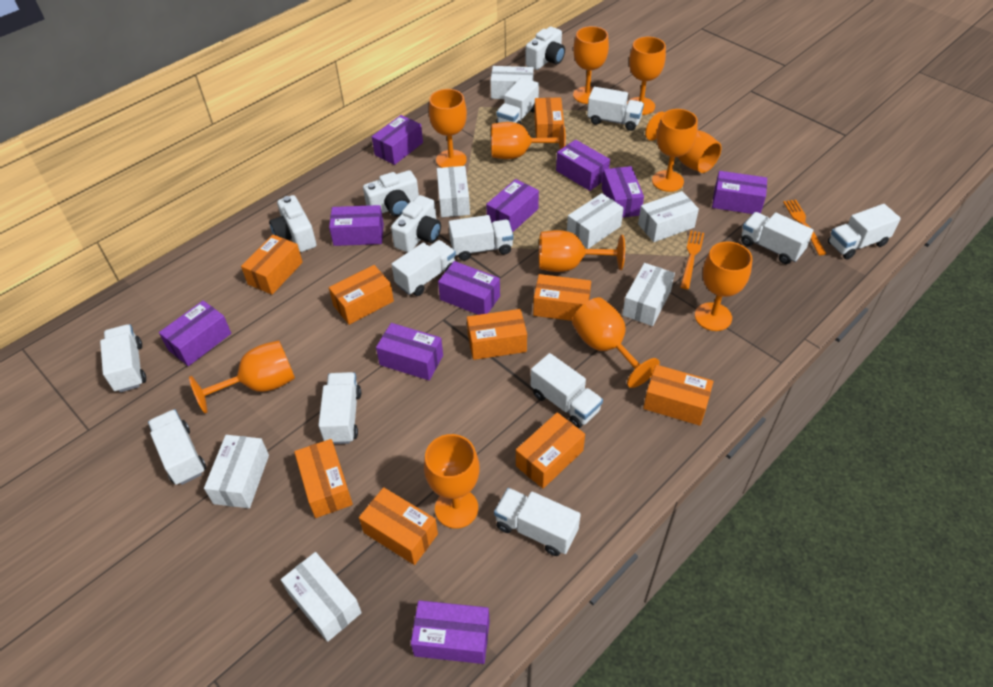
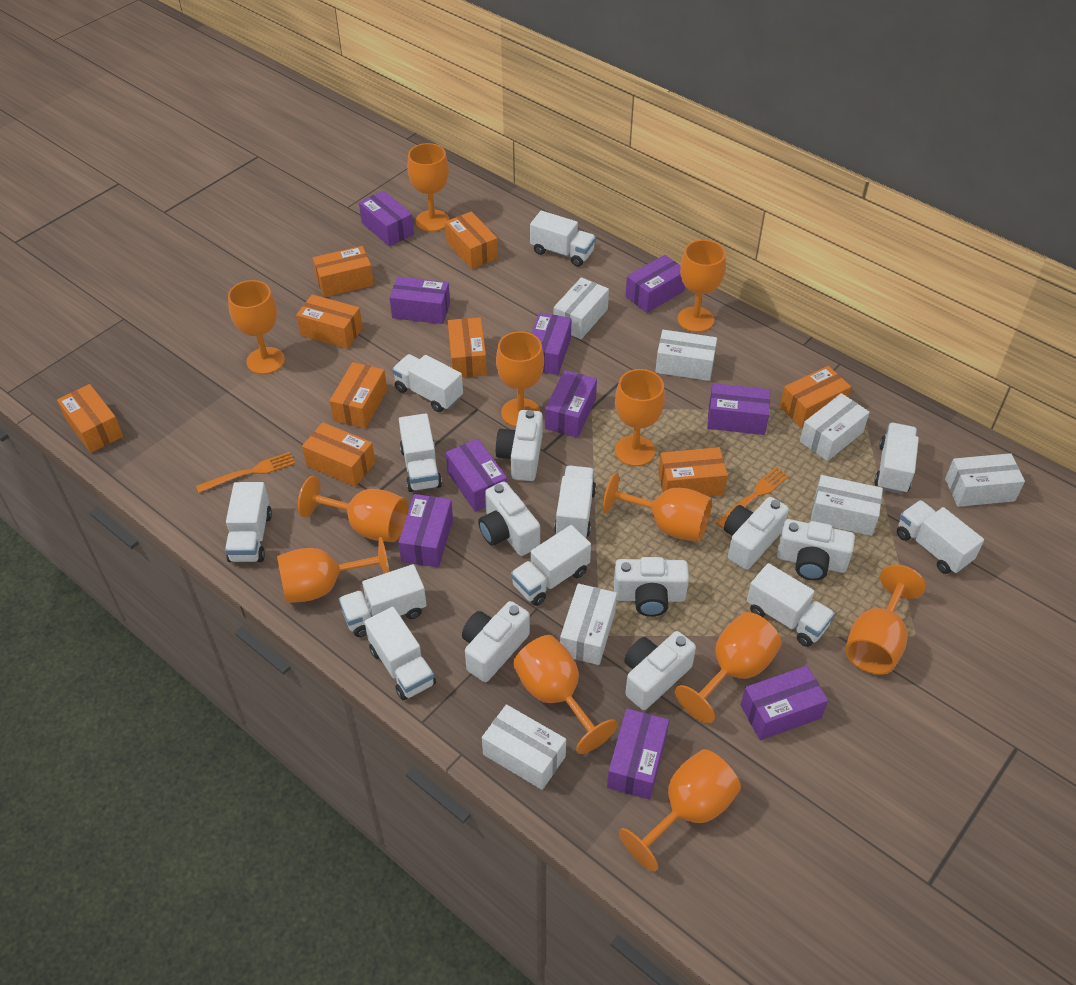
orange goblet: [189,340,295,413] [424,434,480,529] [429,89,467,168] [491,122,566,159] [539,230,625,272] [572,297,660,388] [573,26,609,104] [627,37,666,115] [645,112,722,173] [652,109,698,192] [695,242,752,331] = 11 -> [228,280,285,374] [277,537,389,603] [298,476,408,542] [407,143,449,232] [496,331,544,427] [513,635,618,754] [603,472,712,542] [615,369,665,466] [619,749,741,872] [675,612,782,723] [678,240,726,332] [845,565,926,675] = 12
white camera: [269,195,316,252] [363,170,419,217] [391,195,441,252] [525,27,565,70] = 4 -> [462,601,530,682] [478,481,540,556] [495,410,543,481] [614,557,689,617] [624,631,696,710] [724,497,789,570] [777,519,855,581] = 7

